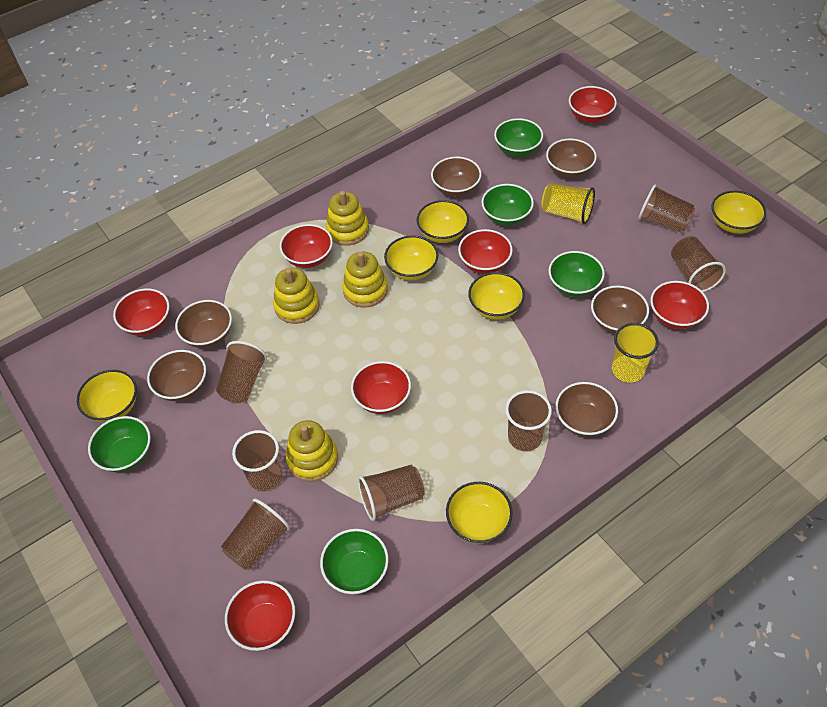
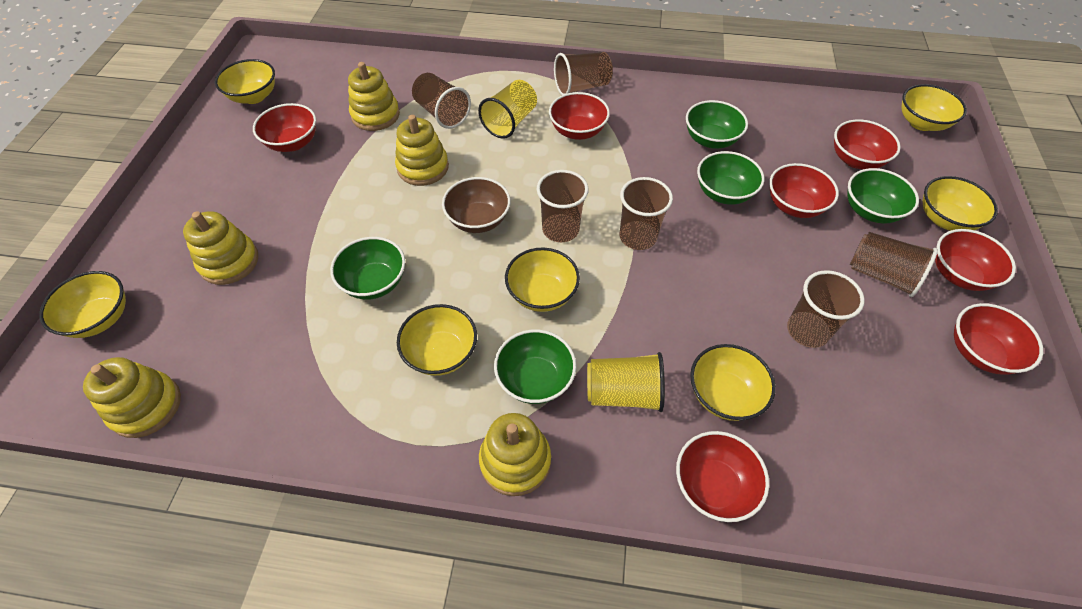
brown bowl: [147,350,206,401] [175,300,232,348] [431,157,481,197] [546,138,597,178] [556,382,618,437] [591,286,649,334] = 6 -> [442,177,511,233] = 1
brown cup: [216,341,267,403] [221,499,290,570] [232,430,283,491] [358,465,424,521] [505,390,552,451] [638,185,695,232] [671,236,726,292] = 7 -> [412,73,471,129] [537,170,589,242] [554,52,613,95] [620,177,673,250] [787,270,865,348] [850,232,938,297] = 6
yellow bowl: [77,370,137,422] [384,236,438,280] [416,200,469,243] [446,482,513,544] [468,272,525,320] [712,191,766,234] = 6 -> [39,271,126,338] [215,59,275,104] [397,304,477,376] [505,248,580,312] [690,344,776,421] [901,84,967,131] [923,176,998,231] = 7
yellow stacking toy: [273,268,320,324] [286,420,338,482] [326,191,369,246] [342,252,388,308] = 4 -> [83,357,181,438] [183,211,258,285] [348,62,400,131] [395,115,449,186] [479,413,551,496] = 5

